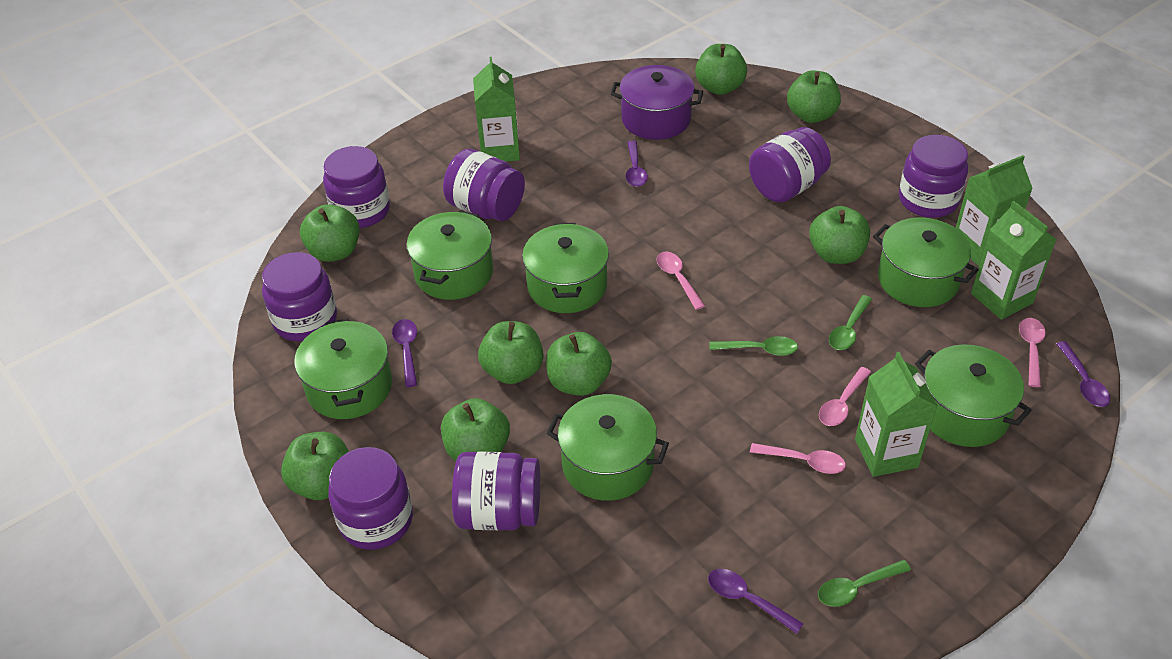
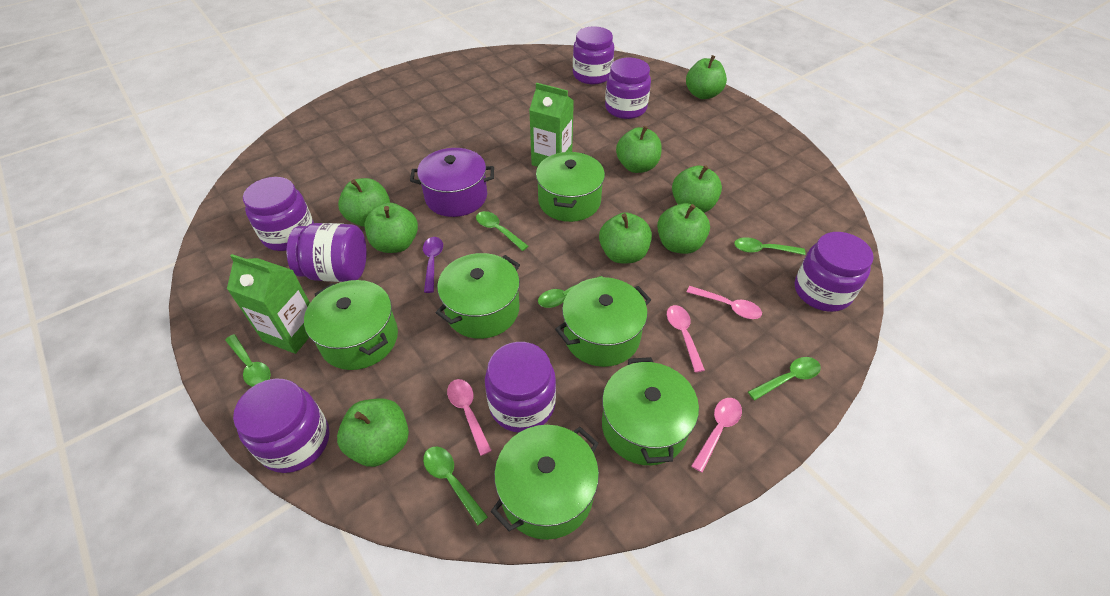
green carton: [473,57,520,162] [855,352,938,477] [956,155,1033,266] [971,201,1057,320] = 4 -> [227,254,310,354] [529,83,574,167] = 2
green spoon: [710,336,798,356] [818,560,911,607] [829,295,872,350] = 3 -> [225,334,271,387] [423,446,488,525] [476,211,528,251] [538,276,602,308] [734,237,805,255] [748,357,821,401] = 6
purple spoon: [392,319,417,387] [626,141,648,187] [708,569,804,634] [1056,341,1111,407] = 4 -> [423,237,443,293] = 1

